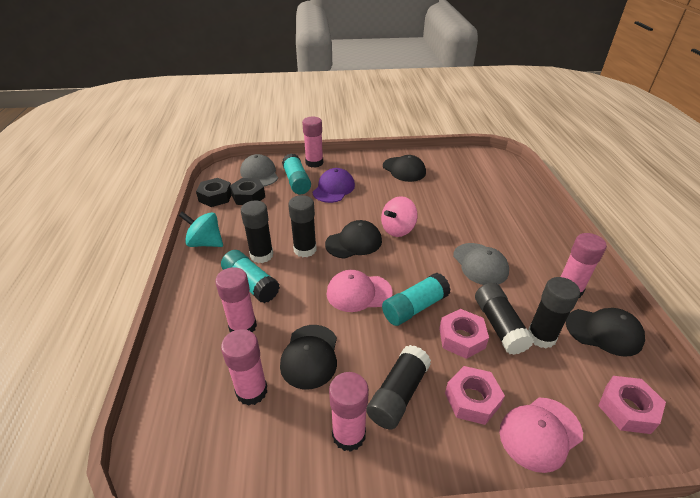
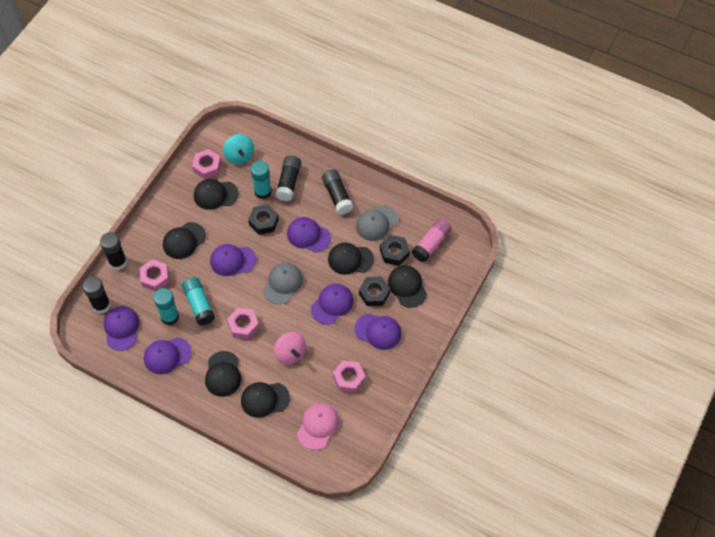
black cap: [280,325,337,390] [325,220,382,259] [383,155,426,182] [566,308,645,357] = 4 -> [163,222,206,259] [194,179,238,210] [205,351,241,397] [241,382,290,418] [328,243,374,275] [388,265,427,308] = 6
black glue stick: [241,200,274,263] [288,195,316,257] [366,345,431,430] [475,283,534,355] [528,277,580,349] = 5 -> [83,276,111,314] [100,232,127,270] [276,155,301,201] [322,169,353,215] = 4
black nut: [196,178,232,207] [230,178,265,205] = 2 -> [248,204,279,235] [359,277,390,306] [380,235,410,266] = 3
pink cap: [326,270,392,312] [500,398,583,473] = 2 -> [297,403,339,450] = 1
pink glue stick: [215,267,257,333] [221,329,267,406] [302,117,323,168] [329,372,369,452] [561,233,607,298] = 5 -> [412,218,452,262] = 1
pink nut: [439,309,489,359] [445,366,505,425] [598,376,666,434] = 3 -> [140,259,169,291] [192,149,221,179] [227,308,259,339] [333,360,365,393] = 4
purple cap: [312,168,355,203] = 1 -> [104,306,139,351] [144,337,192,374] [210,244,256,276] [287,217,331,253] [311,284,353,325] [355,313,402,350] = 6

